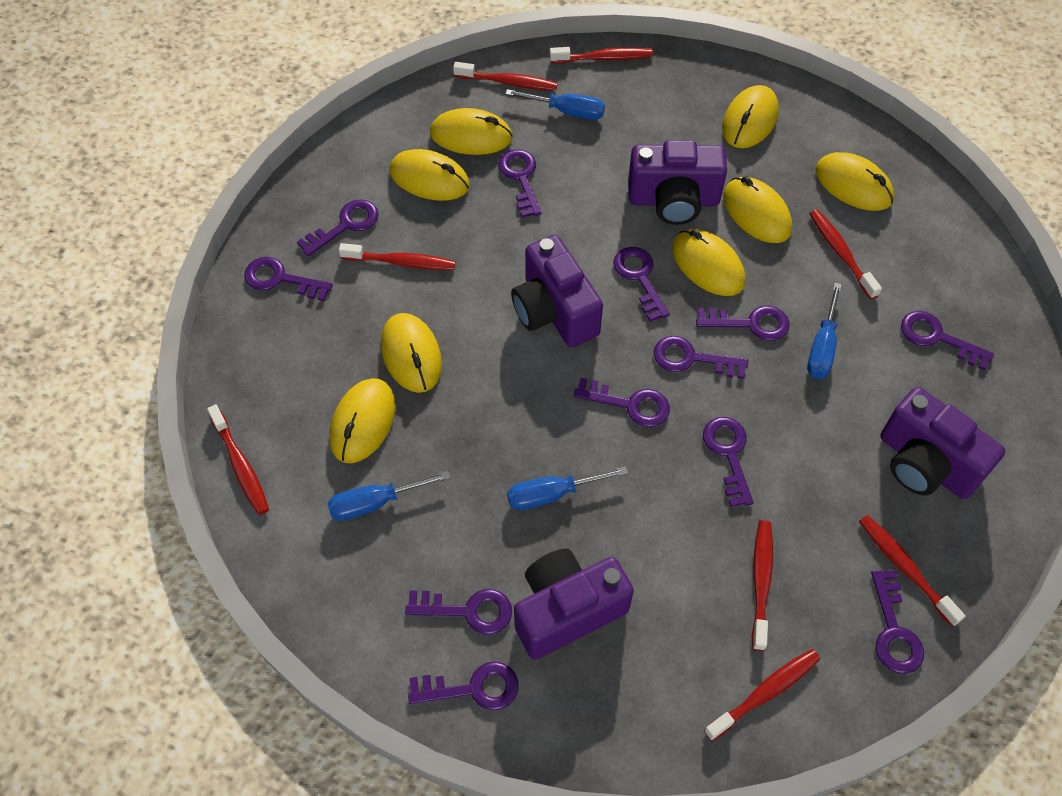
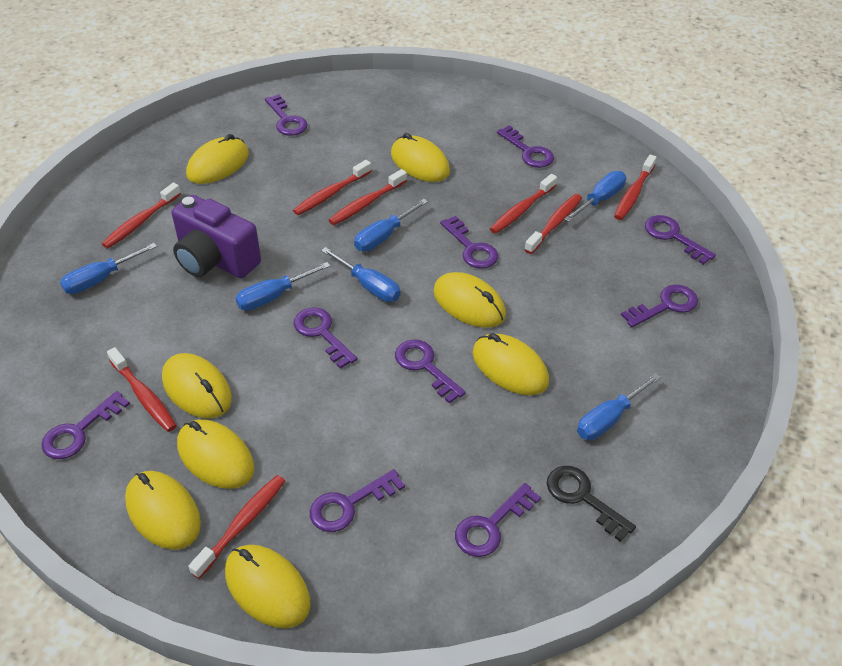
black key: none = 0 -> [547,466,636,542] = 1
blue screwdriver: [327,471,450,521] [505,89,605,120] [507,467,628,510] [807,283,842,379] = 4 -> [60,243,157,294] [236,262,330,311] [321,247,401,302] [354,199,428,251] [565,171,626,222] [577,373,661,440] = 6
purple camera: [511,235,603,347] [514,549,634,660] [628,140,727,225] [880,387,1005,499] = 4 -> [172,195,261,278] = 1
purple key: [244,257,333,301] [297,199,379,256] [405,589,512,635] [408,661,518,711] [498,149,542,218] [574,378,670,427] [613,247,670,321] [654,336,748,379] [696,306,790,341] [703,417,754,507] [871,570,924,674] [901,311,994,371] = 12 -> [41,391,130,459] [265,94,308,136] [294,307,358,369] [310,469,405,532] [395,339,466,404] [440,216,498,269] [455,483,541,557] [497,125,554,168] [621,284,698,328] [645,215,716,265] = 10

